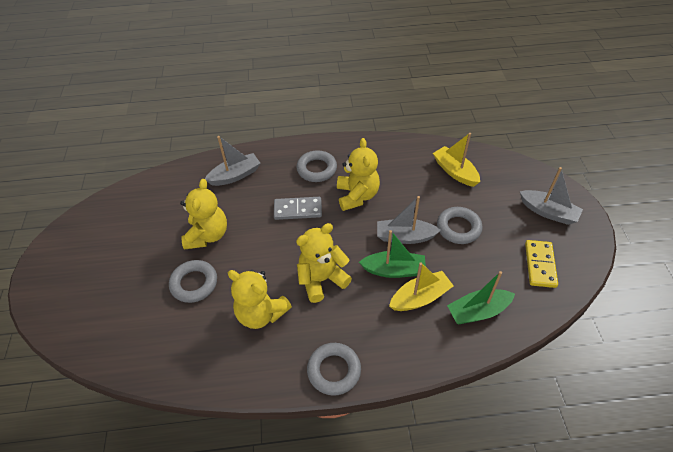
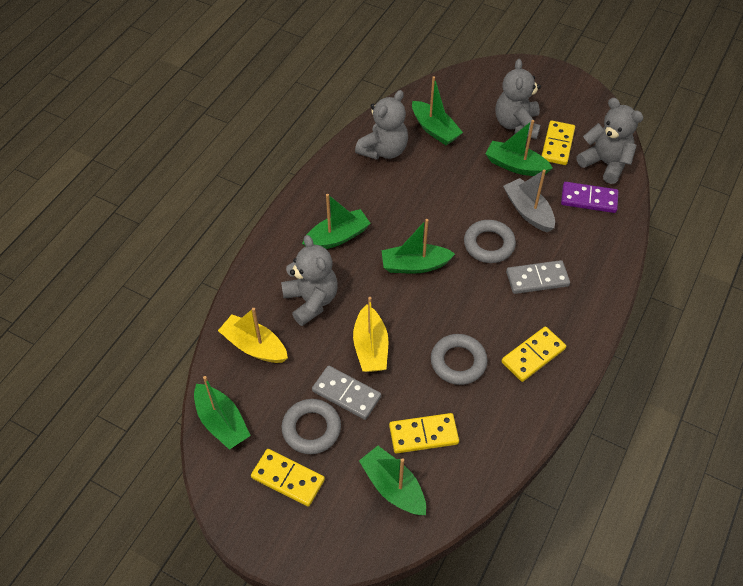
green boat: [359,230,426,278] [447,271,515,324] = 2 -> [194,376,251,450] [302,194,371,249] [359,446,426,515] [381,219,455,274] [412,76,463,145] [486,120,553,176] = 6
grey boat: [205,136,260,186] [377,196,441,244] [520,167,583,225] = 3 -> [503,169,555,233] = 1
grey domino: [274,197,322,220] = 1 -> [312,366,381,420] [506,260,570,294] = 2
grey ring: [169,260,217,303] [297,150,337,182] [307,343,361,396] [437,207,483,244] = 4 -> [281,399,341,454] [431,334,488,385] [464,220,516,263] = 3
grey teddy bear: none = 0 -> [281,235,338,326] [355,90,408,160] [495,59,541,139] [577,98,644,184] = 4
purple domino: none = 0 -> [561,182,619,213] = 1
yellow domino: [525,240,558,288] = 1 -> [251,449,325,507] [389,413,459,453] [502,326,566,382] [542,121,575,165] = 4
yellow teddy bear: [180,179,227,250] [228,270,292,329] [296,223,352,303] [337,138,380,211] = 4 -> none = 0

